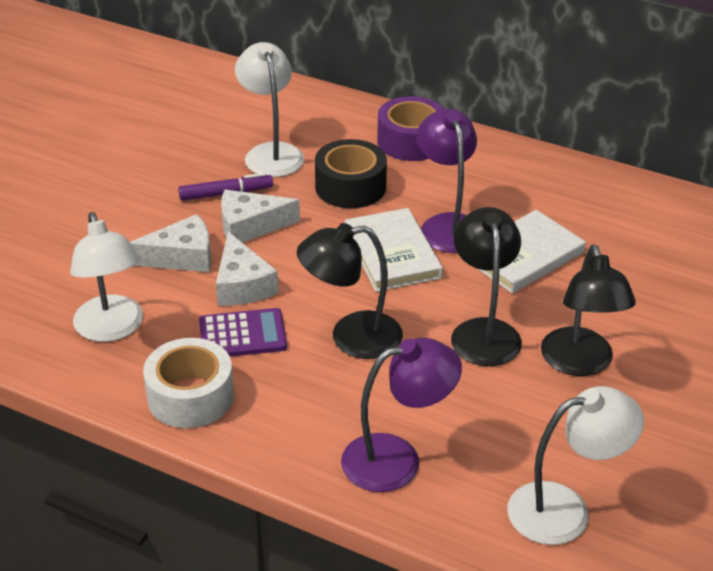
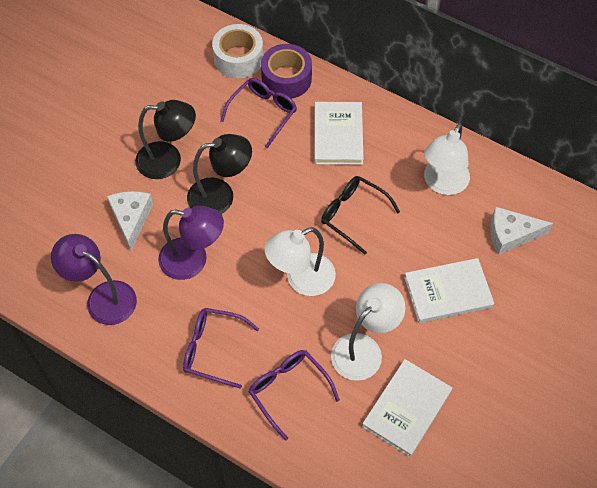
black glasses: none = 0 -> [321,176,400,255] = 1
black lamp: [297,223,403,359] [451,207,522,366] [541,244,636,376] = 3 -> [135,100,196,179] [187,134,252,214] = 2
black tape: [315,139,387,208] = 1 -> none = 0
purple calculator: [199,308,287,357] = 1 -> none = 0
purple glasses: none = 0 -> [183,308,259,389] [220,78,297,148] [249,350,340,440] = 3
purple marker: [178,173,273,201] = 1 -> none = 0
white book: [345,208,443,292] [478,210,586,294] = 2 -> [314,102,364,165] [362,359,452,457] [404,258,494,323] = 3
white cheese: [130,214,211,272] [216,232,278,306] [221,190,300,243] = 3 -> [107,191,153,251] [490,207,553,255] = 2

